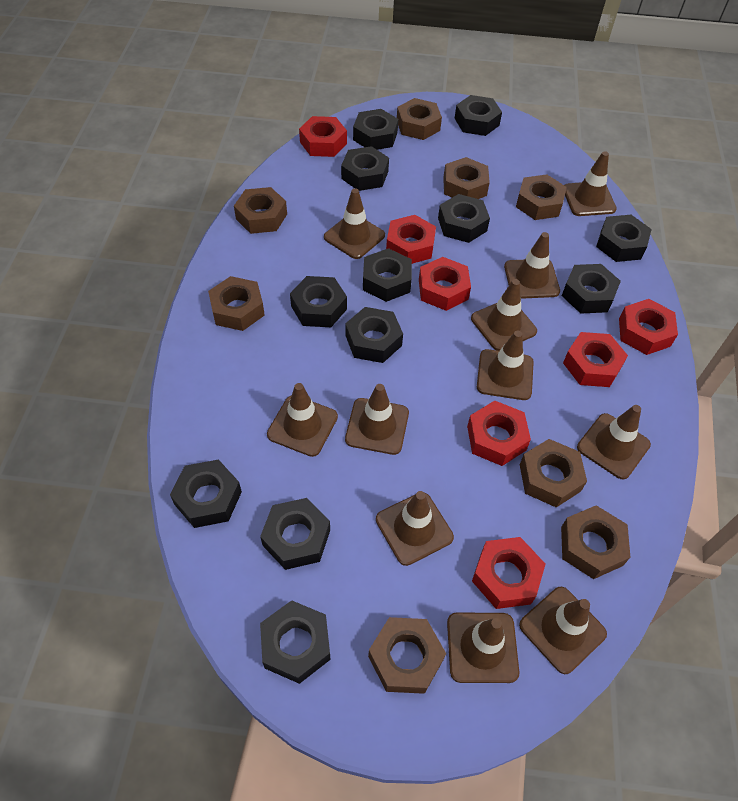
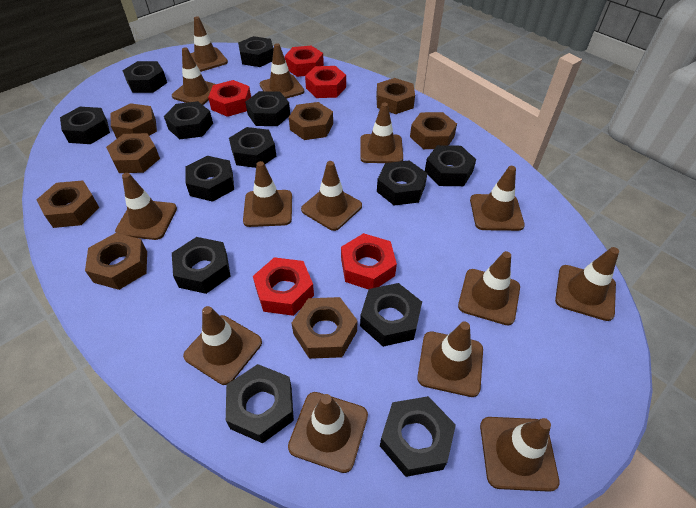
black nut: [170,459,242,528] [260,498,330,570] [260,600,331,684] [290,276,347,327] [341,146,389,191] [345,307,403,363] [353,109,398,150] [363,248,412,302] [438,194,490,243] [454,95,502,136] [562,264,621,314] [596,215,652,262] = 12 -> [60,107,110,144] [122,61,167,93] [164,101,213,139] [172,237,231,294] [185,156,234,202] [226,364,294,443] [229,127,277,168] [238,36,274,67] [245,91,290,126] [360,283,422,347] [377,160,427,206] [380,396,456,477] [425,145,476,186] = 13
brown traffic cone: [267,383,338,457] [324,188,385,259] [345,384,409,455] [376,491,454,566] [447,613,519,683] [471,279,537,351] [477,331,534,400] [504,232,560,299] [519,587,607,674] [564,151,617,216] [577,405,651,480] = 11 -> [115,173,177,240] [172,47,216,105] [183,306,262,385] [190,16,228,72] [243,161,292,227] [259,43,304,99] [288,392,368,473] [301,161,362,231] [360,103,403,163] [417,321,483,397] [458,251,520,325] [470,166,525,231] [480,417,560,492] [555,247,619,321] = 14
red nut: [299,116,347,157] [386,215,436,264] [419,257,471,311] [467,401,531,466] [472,537,545,609] [563,332,628,387] [619,299,678,355] = 7 -> [208,80,251,117] [253,257,314,316] [284,46,324,77] [305,66,346,98] [341,233,397,290] = 5

